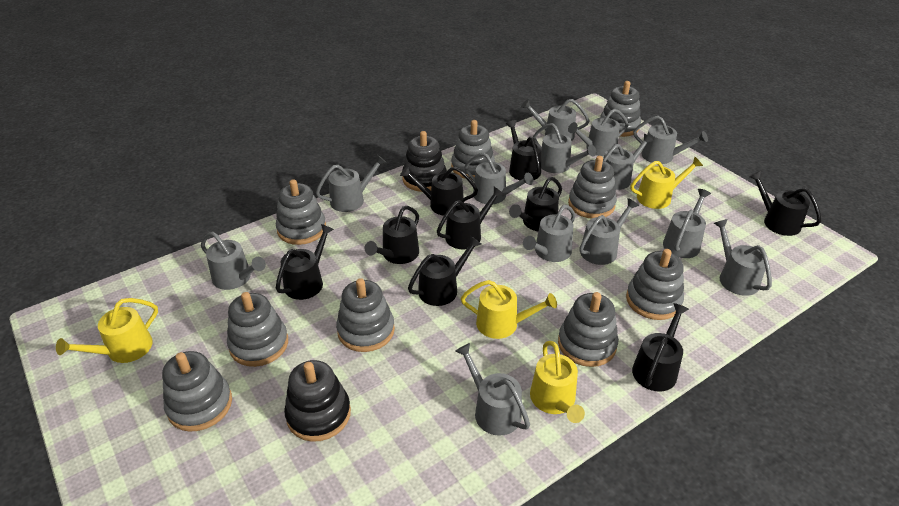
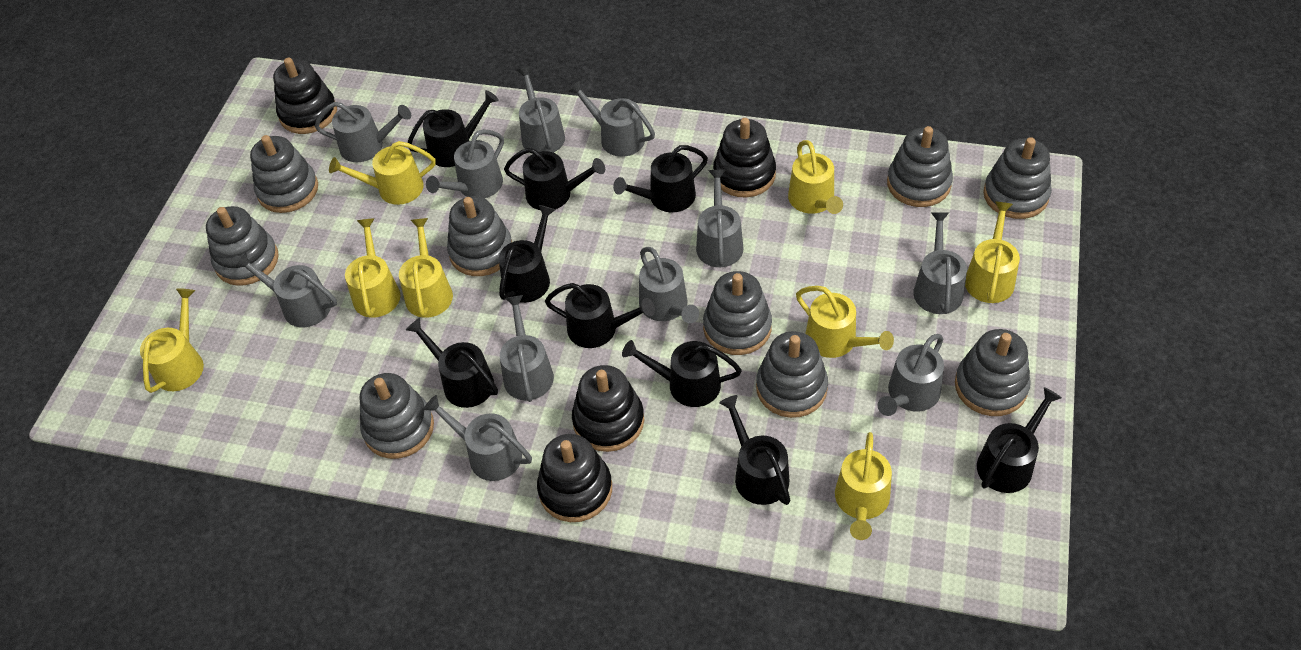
black stacking toy: [284,360,351,442] [402,131,447,192] = 2 -> [273,58,337,134] [537,434,612,522] [572,365,644,452] [713,118,776,198] = 4
grey watering can: [201,232,266,290] [316,155,387,212] [456,343,530,436] [464,153,534,204] [521,99,590,141] [523,205,575,262] [533,123,597,173] [568,109,629,156] [579,198,639,265] [603,134,654,190] [633,116,708,164] [663,189,711,258] [714,219,772,296] = 13 -> [235,253,337,327] [314,102,411,162] [423,395,532,481] [426,129,504,199] [500,295,554,402] [516,66,565,153] [568,80,655,157] [639,247,699,323] [696,169,743,267] [878,334,944,416] [913,212,967,314] = 11
yellow watering can: [56,298,158,363] [461,280,557,339] [530,341,585,423] [631,157,703,209] = 4 -> [140,288,204,393] [329,141,436,205] [345,218,400,318] [399,218,453,318] [788,140,843,214] [796,286,894,358] [835,432,892,540] [965,201,1020,303] = 8

